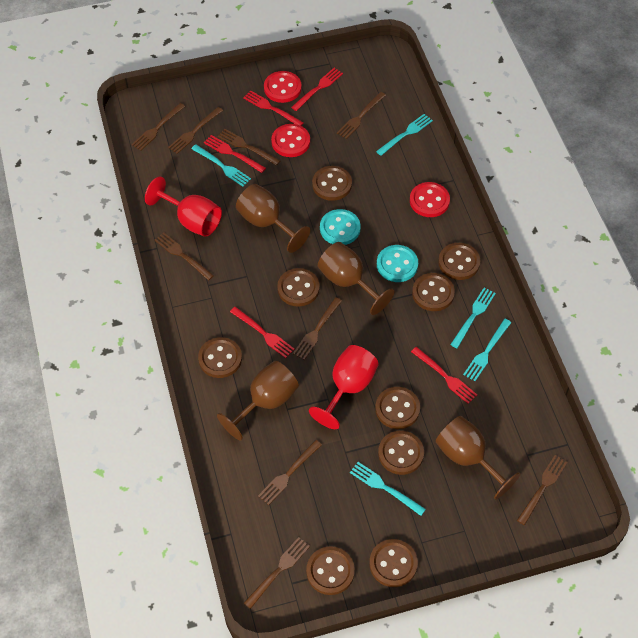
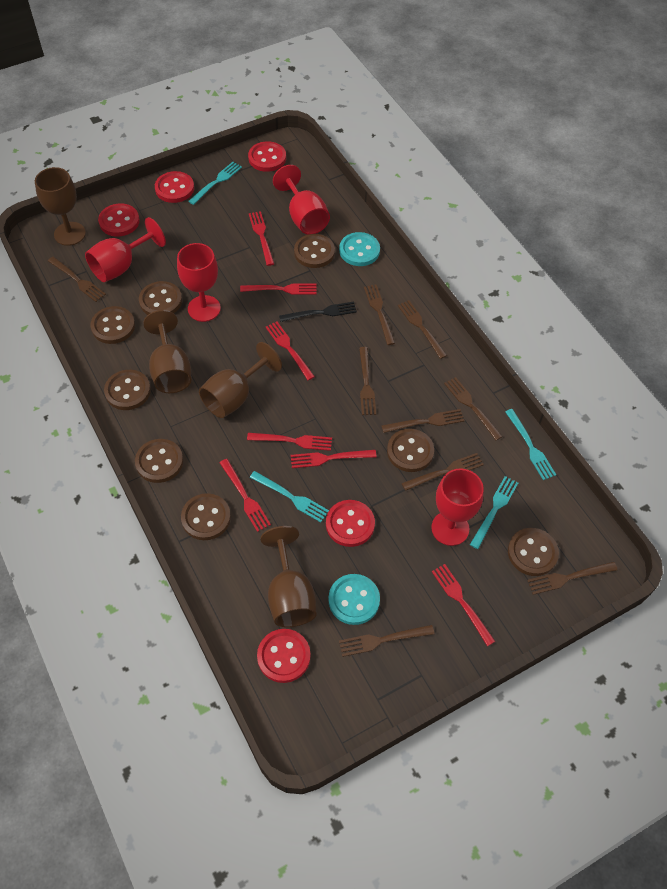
black fork: none = 0 -> [279,302,357,322] = 1
brown button: [198,337,242,378] [277,268,320,307] [306,546,355,595] [312,166,352,201] [369,539,418,587] [375,387,420,429] [378,431,424,475] [412,273,455,311] [438,243,480,280] = 9 -> [90,306,135,344] [104,370,151,410] [135,439,183,483] [139,281,182,315] [181,493,231,540] [294,234,335,268] [387,429,434,472] [508,528,559,576] = 8
red button: [264,71,302,103] [271,124,310,157] [410,182,450,217] = 3 -> [98,204,140,236] [155,171,194,203] [248,141,286,172] [257,629,311,683] [326,500,375,547] = 5
red fork: [204,135,266,173] [230,307,295,358] [243,90,303,126] [291,68,343,111] [411,347,477,404] = 5 -> [220,459,271,532] [240,284,316,295] [247,433,332,451] [249,211,274,266] [265,321,315,380] [291,450,377,468] [432,564,495,646] = 7
red goblet: [145,176,222,237] [309,345,379,429] = 2 -> [85,217,166,282] [177,243,221,322] [273,165,330,235] [431,468,484,546] = 4
turquoise fork: [191,144,251,187] [350,462,426,516] [376,114,433,156] [450,288,496,348] [463,319,512,381] = 5 -> [188,162,242,205] [250,471,329,522] [470,476,518,549] [505,409,556,480] = 4

